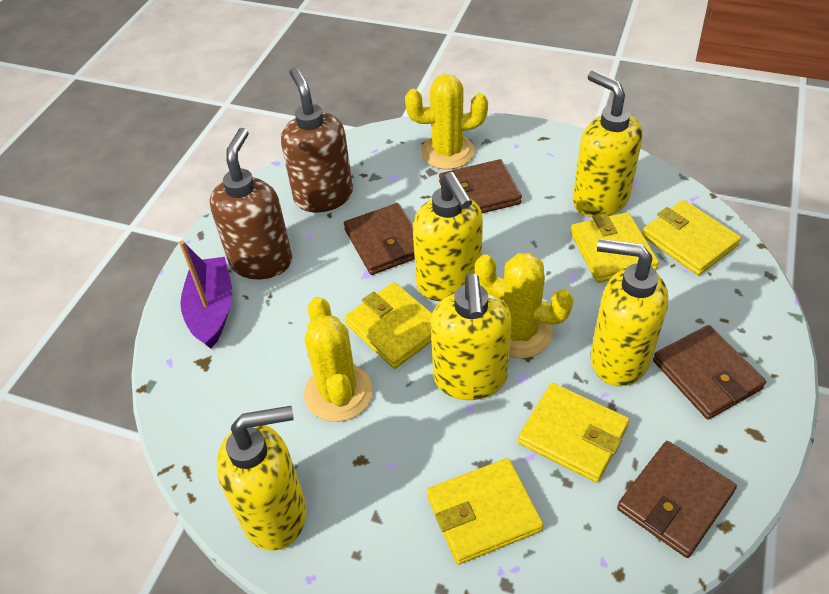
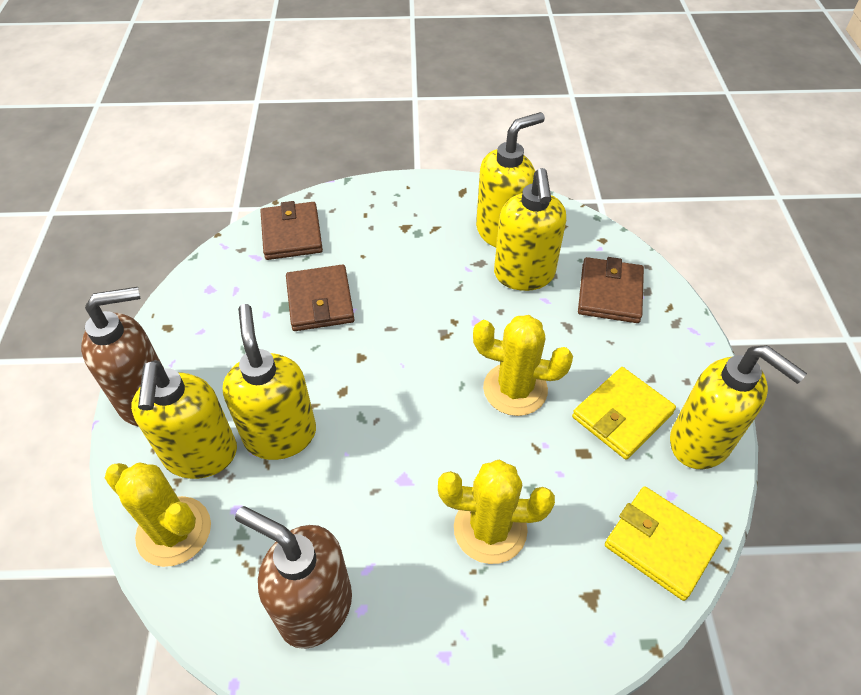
brown wallet: [344,203,415,275] [439,159,522,213] [617,441,737,558] [653,325,766,419] = 4 -> [260,201,323,260] [286,264,355,331] [578,257,644,323] = 3
purple boat: [179,240,232,349] = 1 -> none = 0
yellow wallet: [345,282,432,369] [427,458,543,565] [518,383,630,483] [570,212,659,283] [642,200,741,275] = 5 -> [572,367,676,460] [605,486,723,601] = 2

